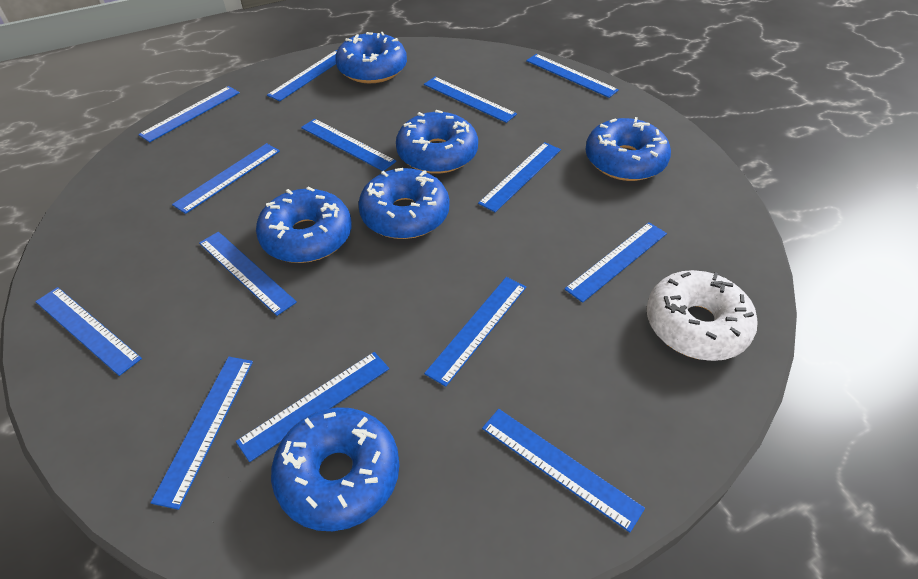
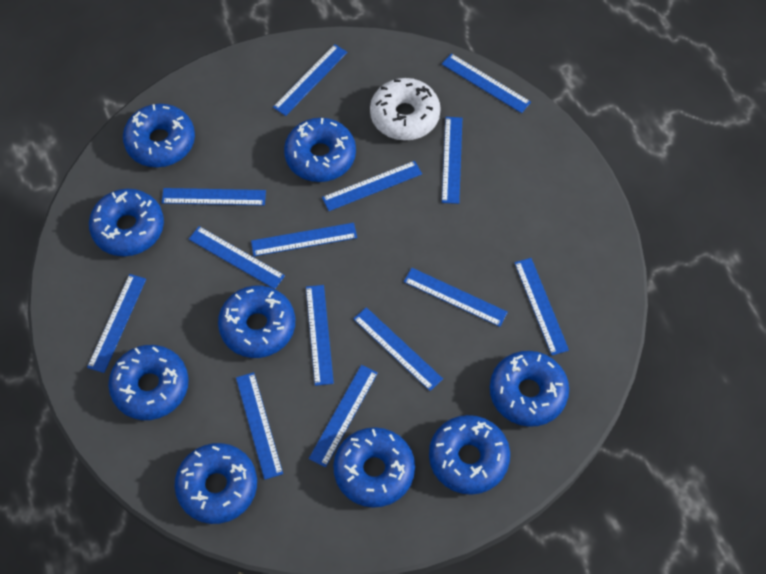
blue donut: [256,187,352,263] [271,407,399,531] [335,32,407,83] [358,168,450,239] [396,110,478,174] [585,117,671,181] = 6 -> [89,189,164,256] [108,345,189,420] [123,104,195,167] [174,443,257,524] [218,286,295,358] [284,118,356,182] [333,427,415,508] [429,415,510,495] [490,351,569,427] = 9

